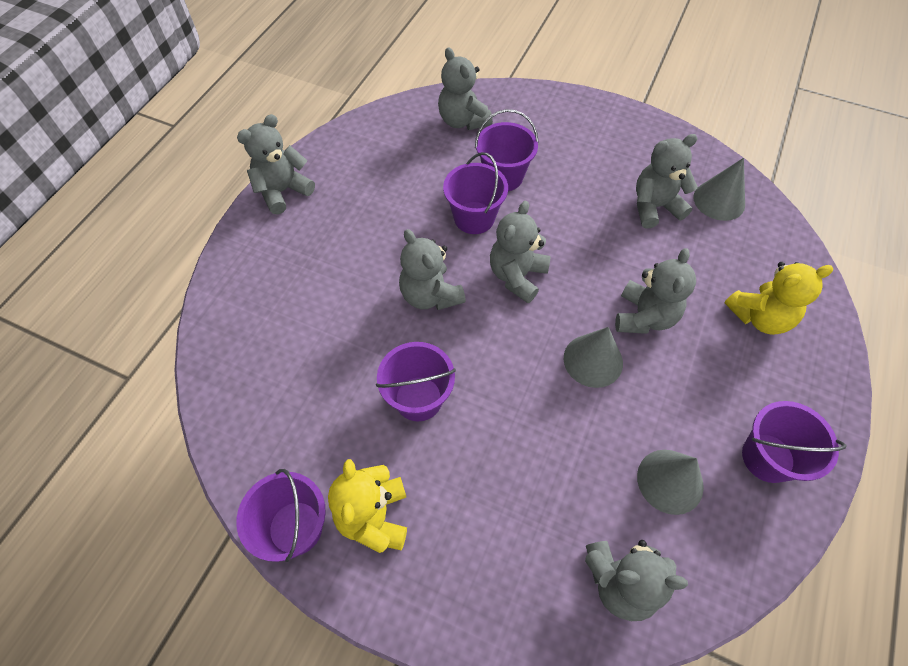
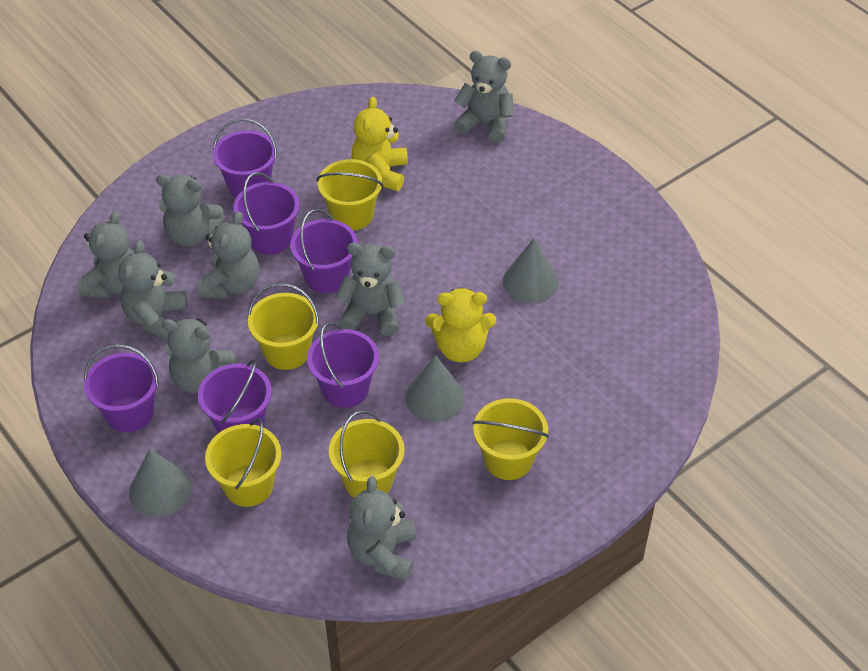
grey teddy bear: [237,114,315,215] [399,229,466,310] [438,47,493,130] [490,200,551,303] [585,540,688,621] [615,248,696,334] [636,134,698,228] = 7 -> [78,211,135,298] [118,240,187,340] [156,174,226,247] [162,318,238,393] [198,211,259,299] [335,243,405,336] [347,476,416,581] [454,51,514,143] = 8
purple bucket: [236,469,326,562] [376,342,456,421] [443,152,508,234] [475,109,539,191] [742,401,846,483] = 5 -> [84,344,159,432] [198,360,272,433] [213,119,277,198] [233,172,300,255] [290,209,358,293] [307,322,379,408] = 6
yellow bucket: none = 0 -> [205,419,281,507] [248,283,319,370] [317,159,384,231] [329,410,405,498] [472,398,549,480] = 5

